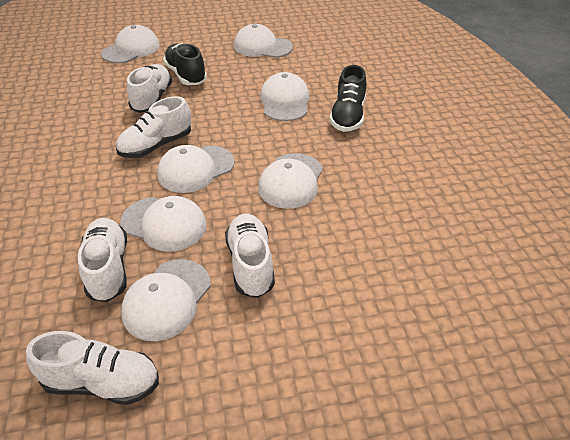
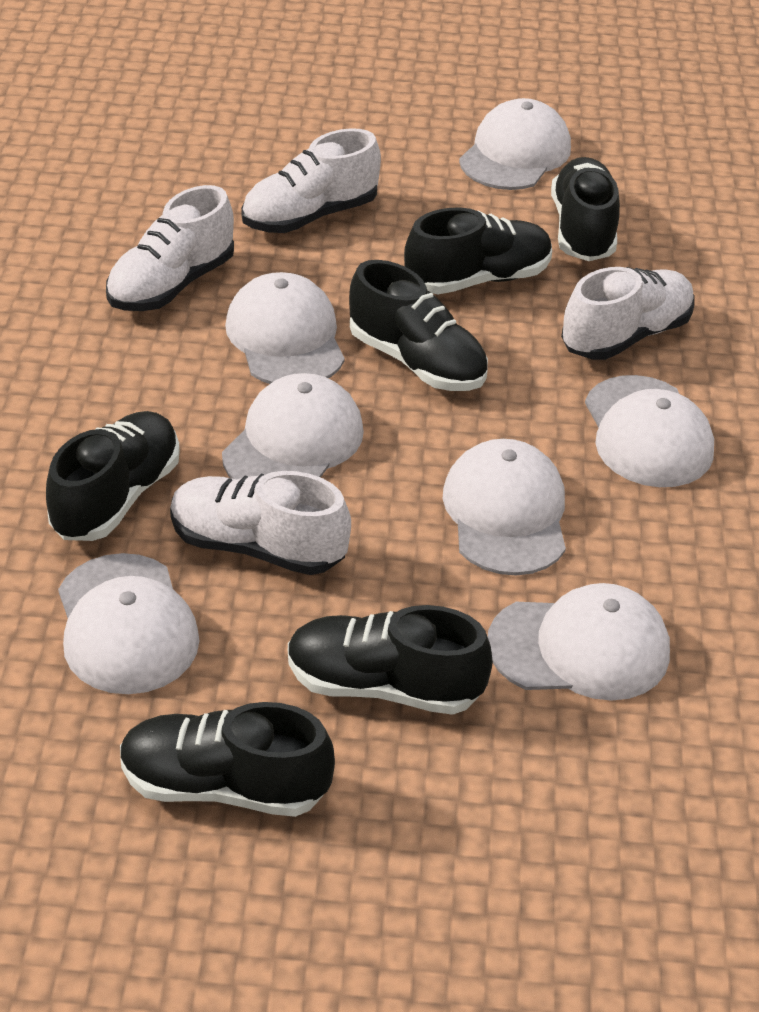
black shoe: [163,43,207,85] [329,65,366,132] = 2 -> [46,411,180,541] [120,702,335,817] [288,605,493,715] [349,260,488,391] [404,208,552,294] [551,157,620,261] = 6
white shoe: [26,331,159,405] [78,218,127,302] [116,96,191,158] [127,64,172,113] [225,214,275,298] = 5 -> [106,185,234,311] [170,471,351,575] [241,128,381,233] [561,267,694,360] = 4

